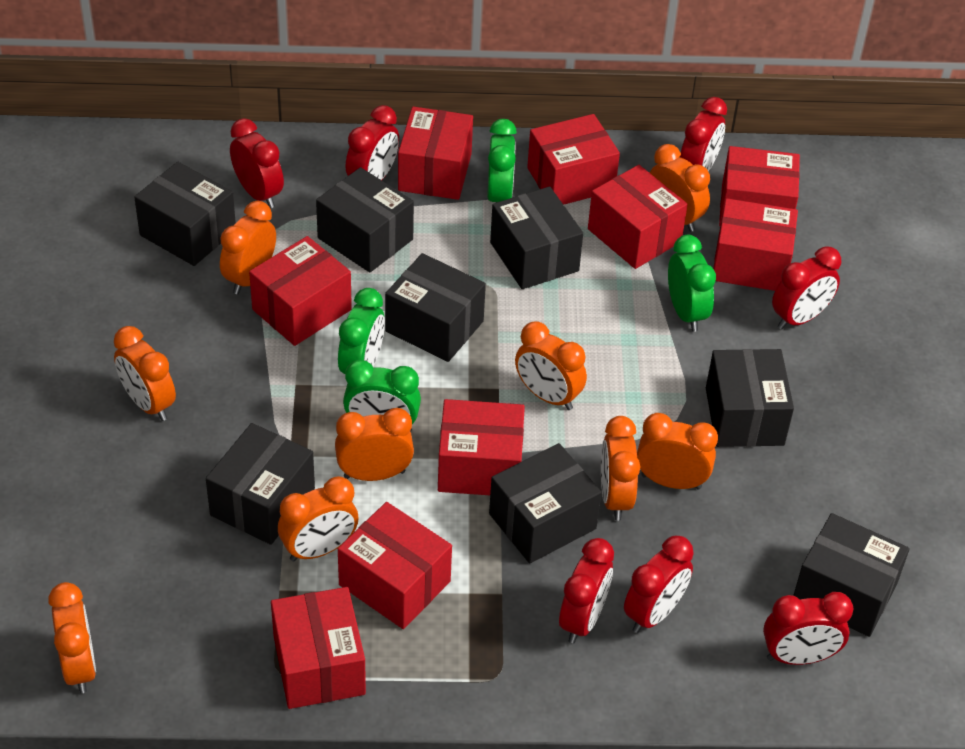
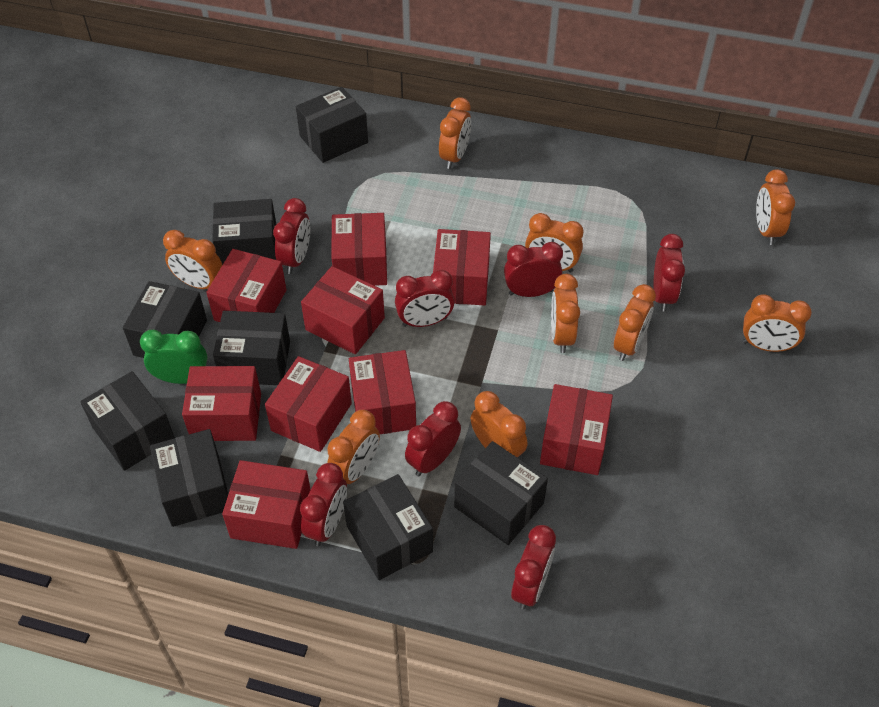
green clock: [338,288,385,374] [343,360,421,432] [487,119,517,203] [668,235,716,332] = 4 -> [140,330,207,384] = 1

